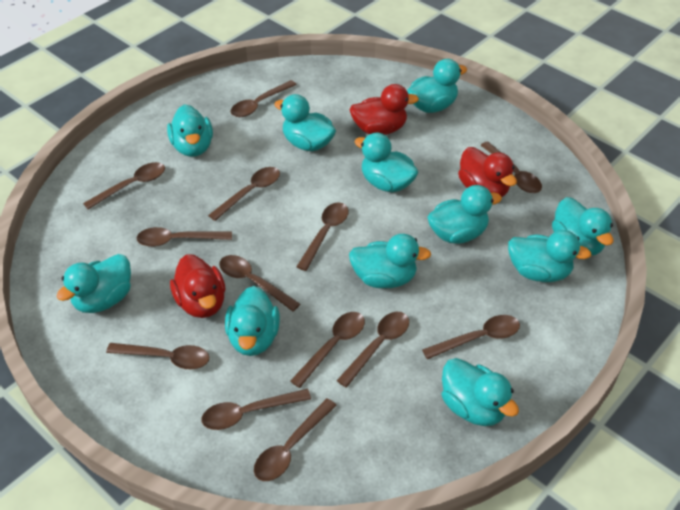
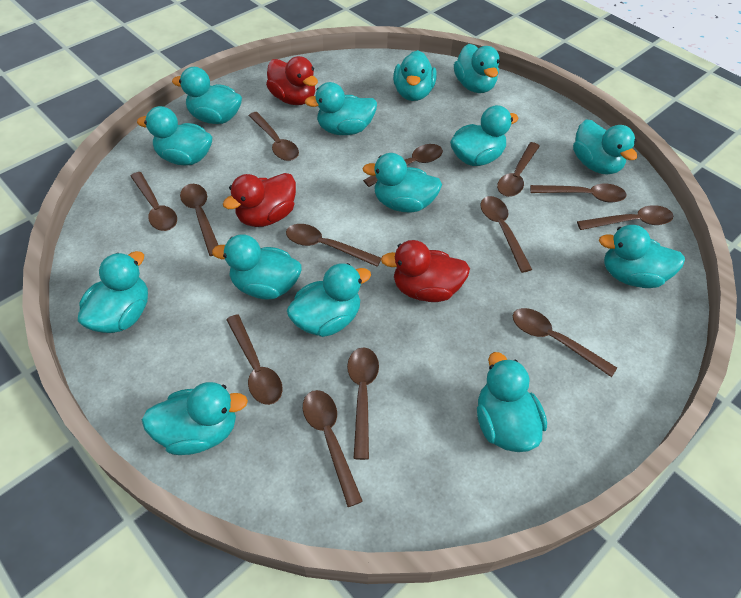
turquoise duck: [56,254,131,313] [167,104,213,157] [225,286,280,356] [274,94,336,151] [349,234,431,288] [354,132,418,192] [407,59,467,113] [427,185,502,244] [442,358,519,426] [508,230,591,282] [552,197,614,256] = 11 -> [78,251,148,333] [137,106,212,166] [142,382,248,455] [172,67,242,124] [212,234,302,300] [287,263,371,337] [305,82,377,135] [363,153,442,213] [393,50,436,101] [450,105,519,166] [454,44,500,93] [477,352,547,452] [573,119,637,175] [599,225,685,288] = 14

